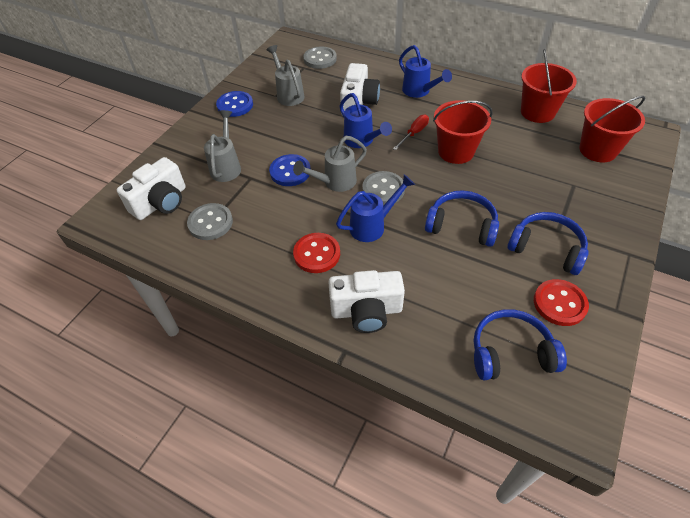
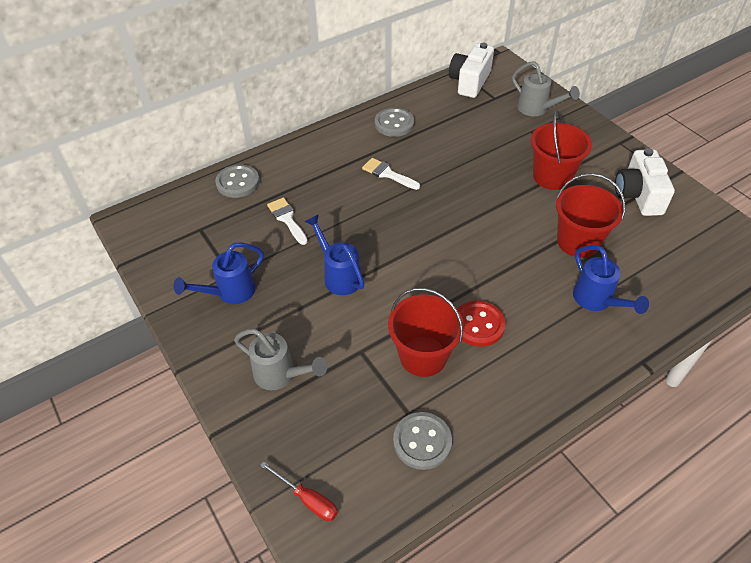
blue button: [216,91,253,117] [269,154,311,186] = 2 -> none = 0
blue headphones: [425,190,499,247] [474,309,567,380] [507,212,589,275] = 3 -> none = 0
grey watering can: [204,110,241,182] [266,45,304,106] [293,136,367,192] = 3 -> [234,329,327,390] [512,61,580,116] = 2
red button: [293,233,340,273] [534,279,589,326] = 2 -> [458,301,506,347] = 1
white brush: none = 0 -> [267,198,308,245] [362,158,420,190] = 2
white camera: [117,157,186,220] [328,270,405,333] [340,63,380,114] = 3 -> [449,43,494,98] [615,148,675,216] = 2

